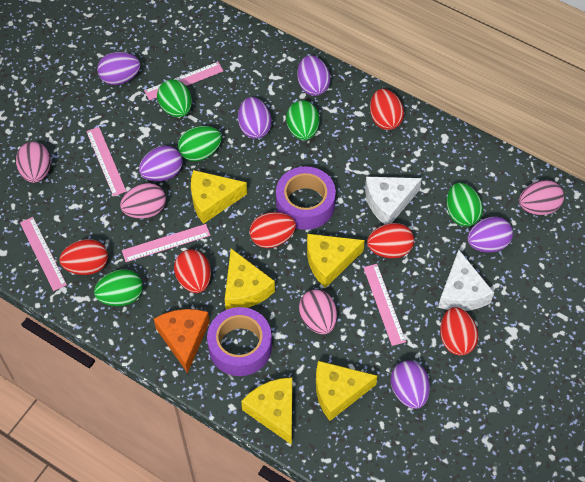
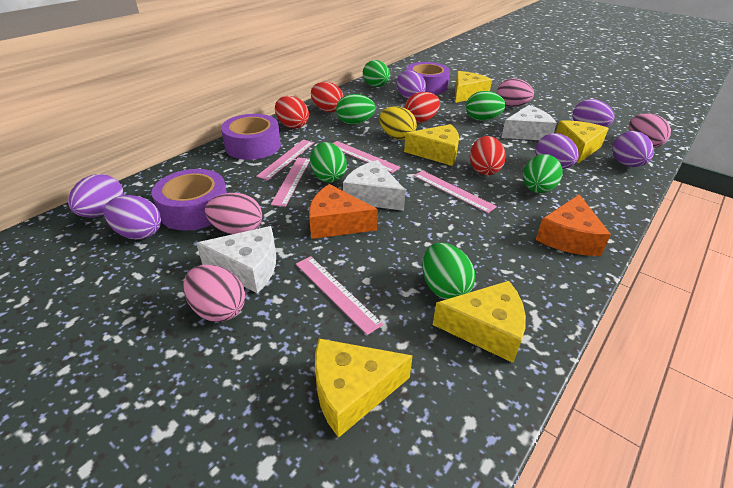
green egg: [94,269,143,306] [157,79,192,117] [178,126,222,161] [286,100,319,140] [446,183,483,227] = 5 -> [310,142,347,183] [336,94,376,125] [363,60,390,87] [422,243,475,300] [466,91,506,121] [523,154,563,193] = 6
orange cheese: [154,309,209,373] = 1 -> [309,184,378,239] [536,194,611,256] = 2
purple tape: [207,307,272,376] [276,166,336,230] = 2 -> [152,169,227,231] [221,114,281,160] [406,62,450,95] = 3
red egg: [59,239,108,275] [174,249,211,293] [250,212,296,248] [367,223,414,258] [370,89,404,130] [440,307,478,356] = 6 -> [275,96,309,129] [311,82,344,113] [404,92,440,123] [470,136,506,175] = 4
white cheese: [365,177,422,225] [438,250,494,311] = 2 -> [196,226,276,294] [343,160,406,211] [501,105,557,140] = 3
yellow egg: none = 0 -> [379,106,417,140] = 1

